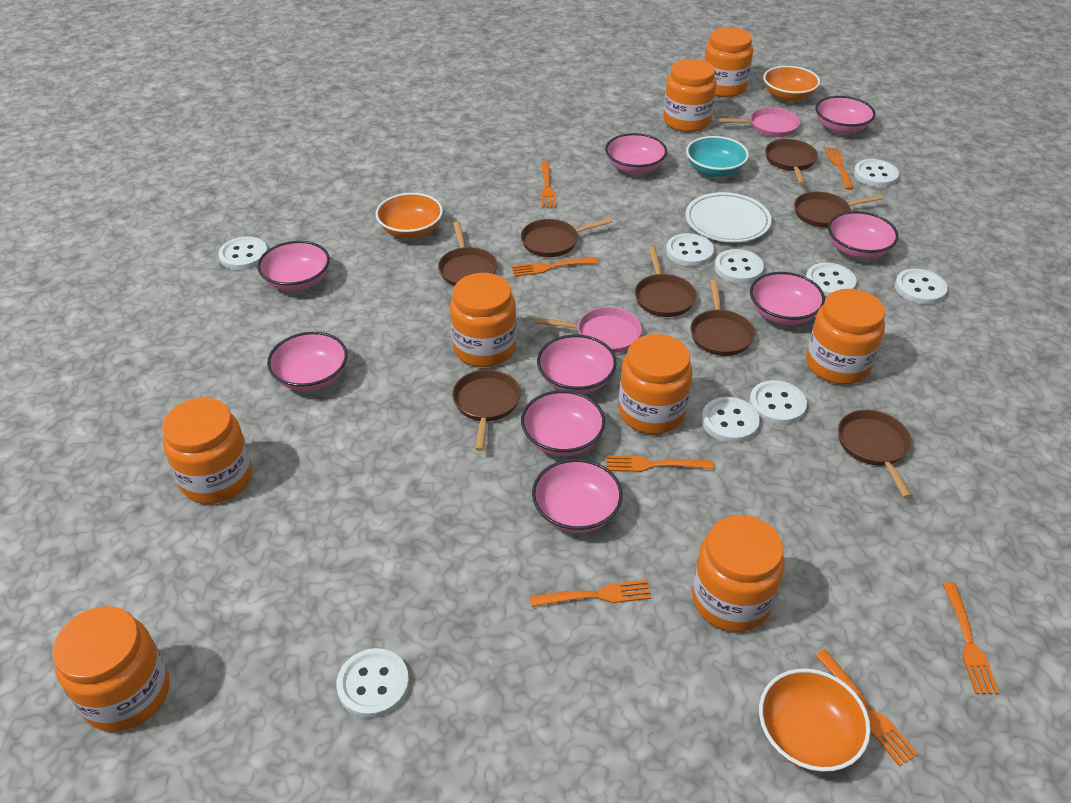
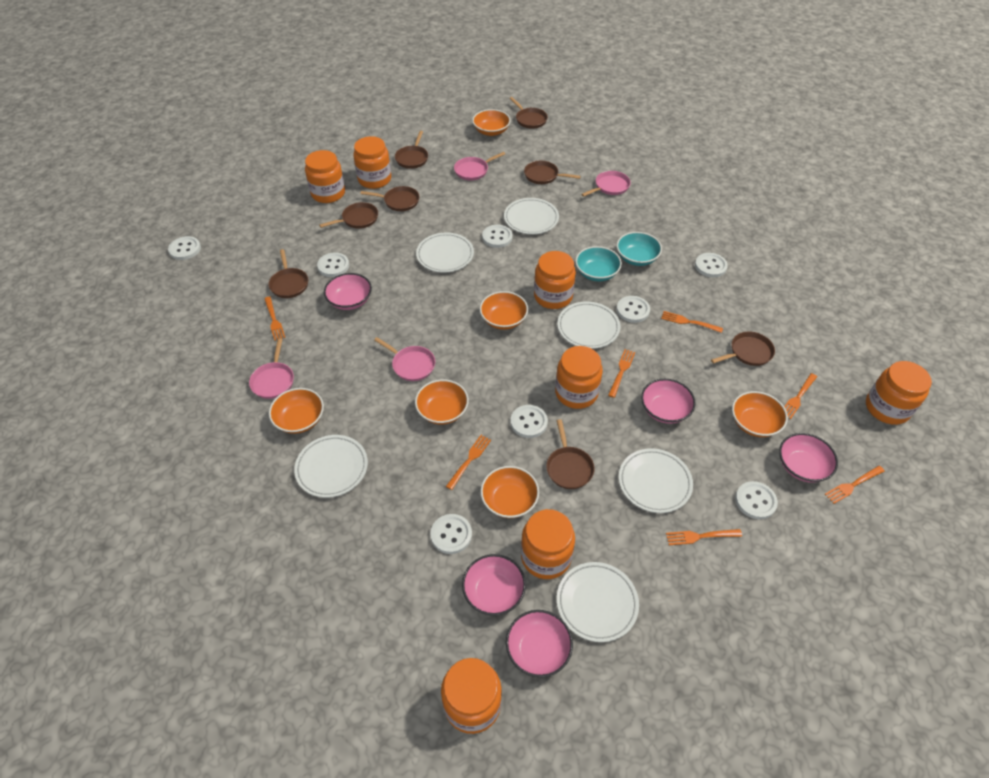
orange bowl: [376,193,443,239] [759,668,871,772] [763,66,820,102] = 3 -> [269,388,324,434] [415,379,469,425] [472,109,511,136] [480,291,528,330] [481,466,539,518] [732,391,788,437] = 6
orange jar: [53,606,170,732] [162,398,252,504] [450,273,517,367] [618,334,692,434] [663,59,716,132] [692,515,784,632] [704,27,753,97] [806,289,885,384] = 8 -> [305,150,345,203] [353,136,391,189] [441,658,502,734] [521,509,575,579] [534,251,576,309] [555,346,603,409] [866,361,932,425] = 7
pink bowl: [257,241,330,291] [267,332,348,391] [521,390,605,456] [532,459,622,533] [537,335,617,394] [605,133,667,175] [750,272,825,325] [815,96,875,134] [828,211,899,259] = 9 -> [324,273,372,310] [462,554,526,616] [506,610,573,677] [641,379,696,424] [779,433,838,483] = 5
pink pan: [536,307,642,353] [719,107,800,137] = 2 -> [249,338,294,399] [374,337,435,381] [454,152,505,180] [581,171,631,197] = 4
turquoise bowl: [686,136,749,177] = 1 -> [575,246,622,282] [617,232,662,266] = 2
white button: [218,237,267,270] [336,648,409,718] [666,233,714,267] [701,397,760,443] [715,249,764,284] [749,380,807,425] [806,263,856,297] [854,159,899,187] [895,269,948,305] = 9 -> [168,236,201,260] [317,252,349,277] [430,514,472,554] [482,225,512,248] [510,405,548,438] [617,296,650,323] [695,253,728,277] [735,481,778,519] = 8
white plate: [686,192,771,243] = 1 -> [294,435,368,498] [416,233,474,273] [504,198,559,234] [557,301,620,349] [557,562,639,642] [619,448,693,513] = 6

